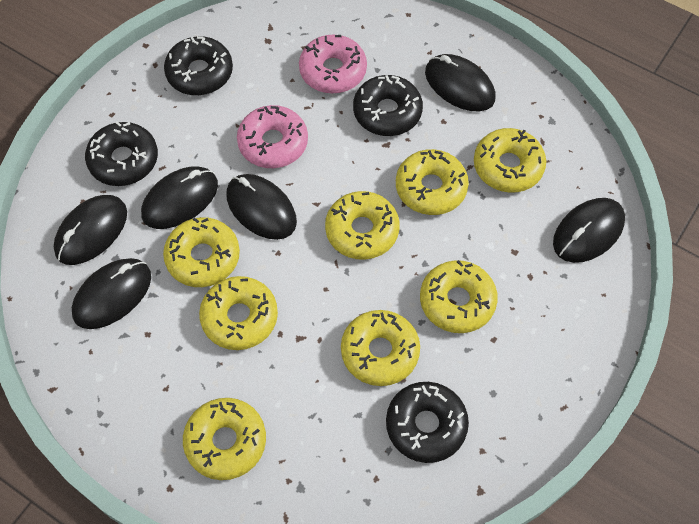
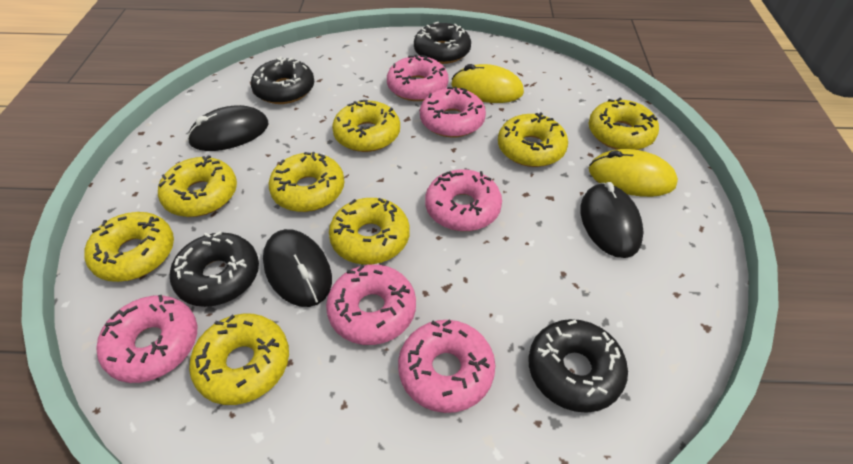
black mouse: [54,195,127,265] [72,258,151,329] [141,166,218,229] [226,174,297,240] [425,54,496,111] [553,198,625,263] = 6 -> [187,105,269,151] [263,229,332,307] [580,182,644,258] = 3
pink donut: [237,105,308,168] [299,34,367,93] = 2 -> [97,295,197,383] [326,264,416,345] [387,55,448,101] [398,320,495,413] [420,87,486,137] [425,169,502,231] = 6
yellow mouse: none = 0 -> [452,64,524,103] [589,149,678,197] = 2

